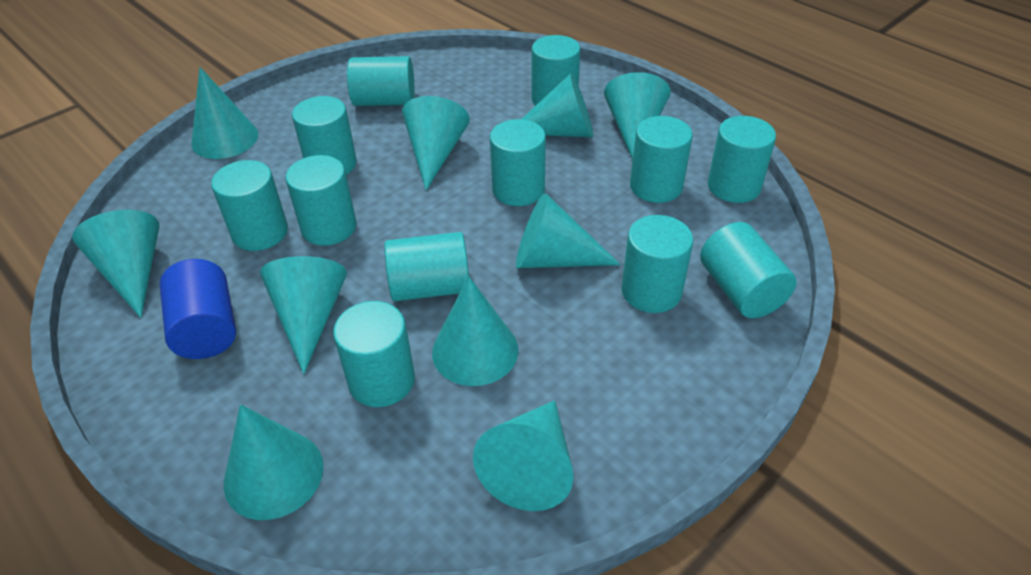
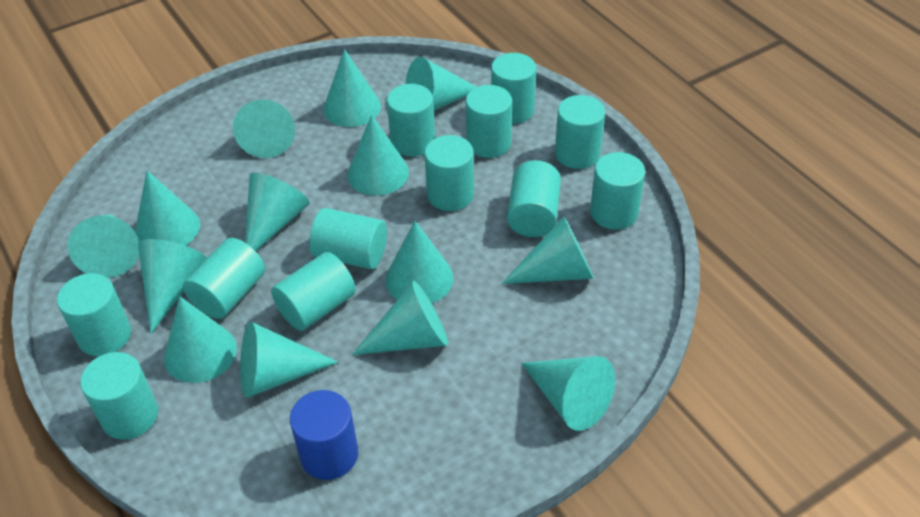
turquoise cone: [72,210,159,318] [191,67,258,159] [224,404,324,520] [260,256,347,374] [402,96,470,190] [432,276,518,386] [473,400,574,511] [516,193,621,268] [522,73,593,137] [604,72,671,159] = 10 -> [67,214,139,278] [135,171,200,246] [138,239,207,334] [164,296,237,383] [233,99,295,158] [240,322,339,398] [245,173,310,251] [323,49,381,127] [347,114,409,195] [352,281,448,355] [385,221,454,303] [405,57,476,110] [501,216,594,284] [521,356,615,431] = 14

